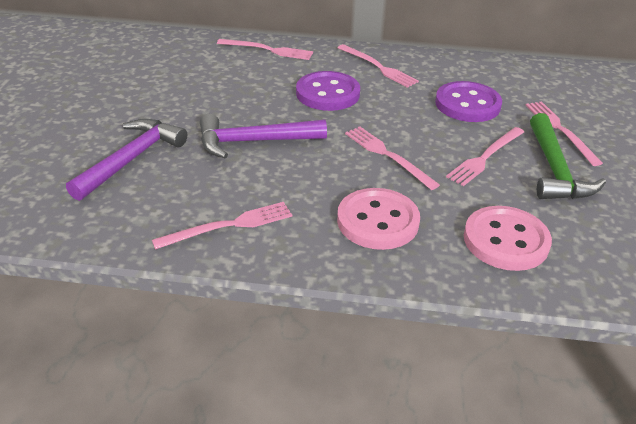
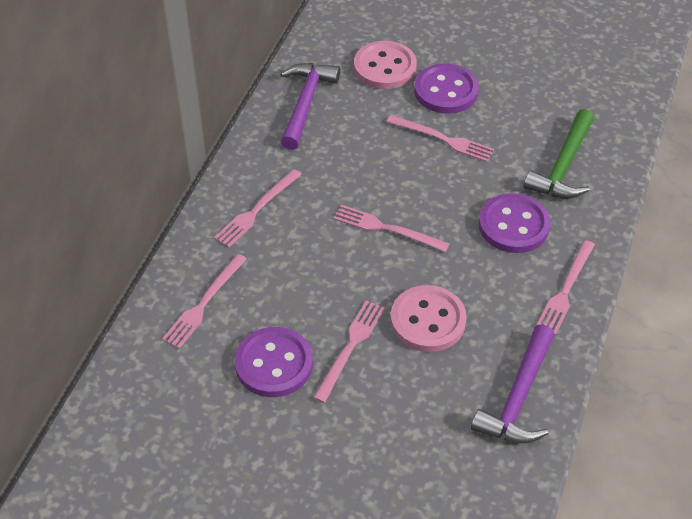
purple button: [296,71,360,111] [435,81,502,122] = 2 -> [235,327,313,397] [414,63,479,114] [479,193,551,253] = 3

